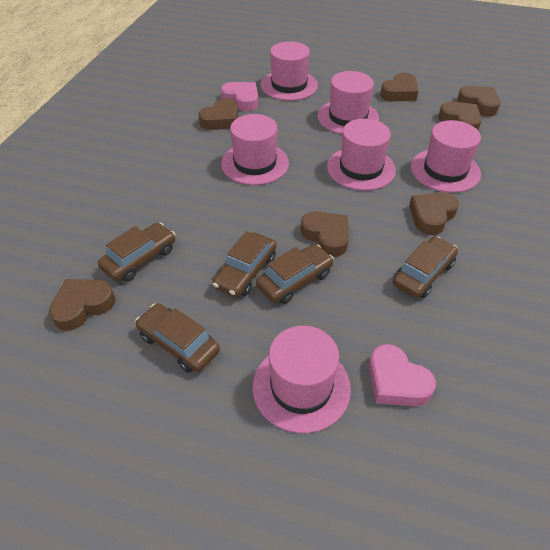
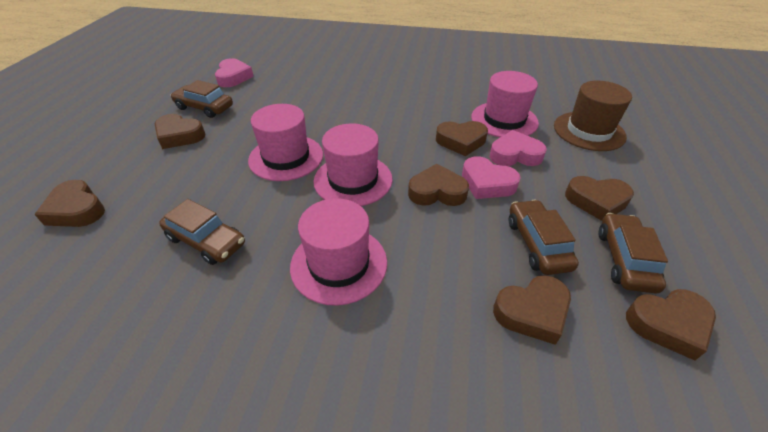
brown car: [98,223,175,282] [135,303,220,373] [213,231,277,298] [256,244,334,304] [393,236,458,298] = 5 -> [159,199,245,265] [171,80,233,118] [509,199,579,275] [598,213,668,293] = 4
brown hat: none = 0 -> [554,81,632,151] = 1
pink hat: [221,114,289,185] [252,326,351,433] [261,41,318,101] [317,71,379,134] [327,119,396,191] [411,120,481,193] = 6 -> [248,104,323,181] [290,198,387,306] [314,124,392,206] [471,71,539,138] = 4
pink heart: [221,82,258,111] [369,344,436,406] = 2 -> [215,58,254,87] [462,156,521,199] [490,130,547,166] = 3

